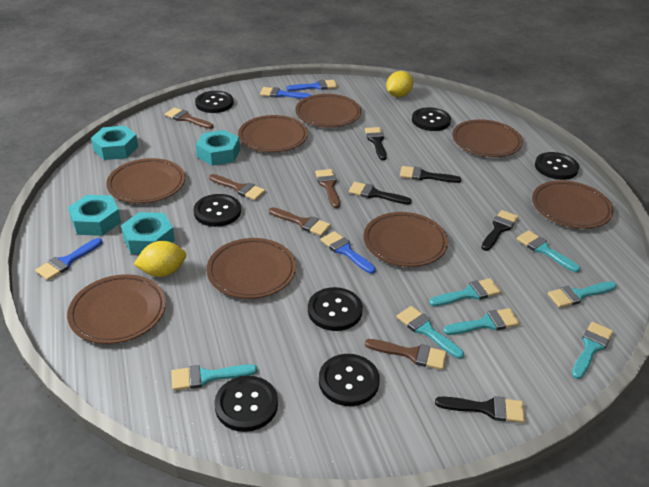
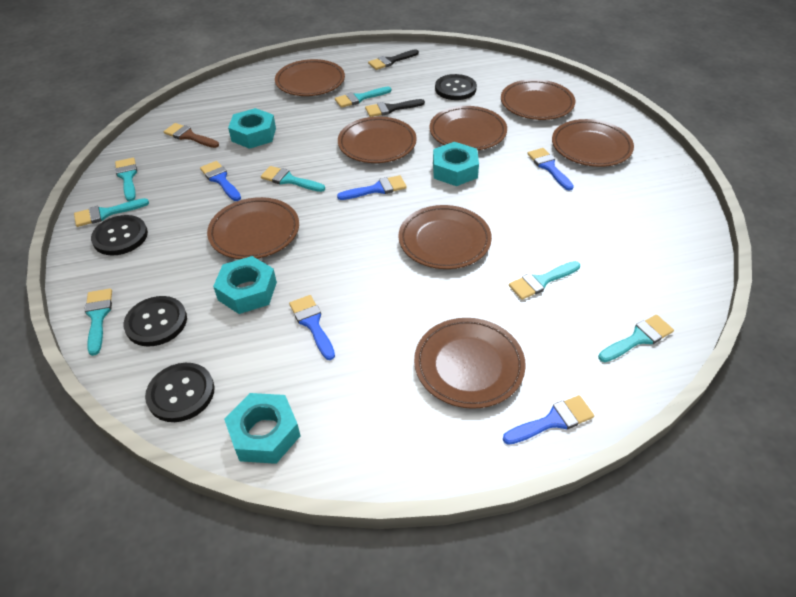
black brush: [349,182,412,204] [365,127,387,160] [400,166,461,183] [435,396,525,423] [481,210,519,251] = 5 -> [365,99,425,117] [368,49,419,70] = 2
black button: [194,194,241,227] [195,91,234,113] [214,376,278,432] [308,287,363,331] [319,354,380,406] [412,107,451,131] [535,152,579,180] = 7 -> [91,215,148,256] [124,296,187,347] [145,363,215,422] [435,74,477,100] = 4
blue brush: [35,238,102,280] [260,87,312,99] [286,80,337,91] [321,231,376,274] = 4 -> [200,161,241,201] [289,295,335,360] [337,175,407,200] [503,395,594,445] [527,148,574,191] = 5
brown brush: [165,108,213,129] [209,174,265,200] [269,207,331,236] [315,169,340,208] [365,339,447,370] = 5 -> [164,123,219,148] = 1
yellow lemon: [134,241,186,277] [386,71,413,97] = 2 -> none = 0

